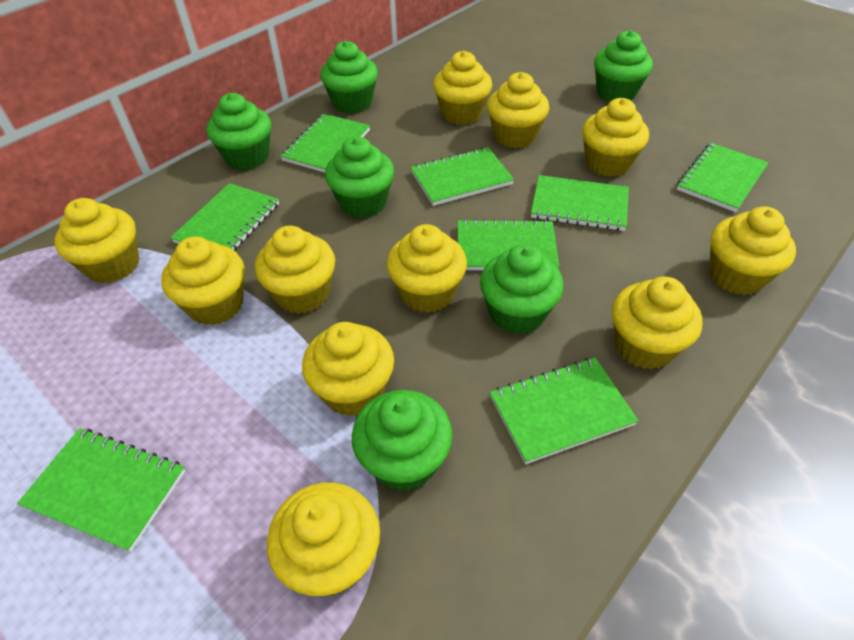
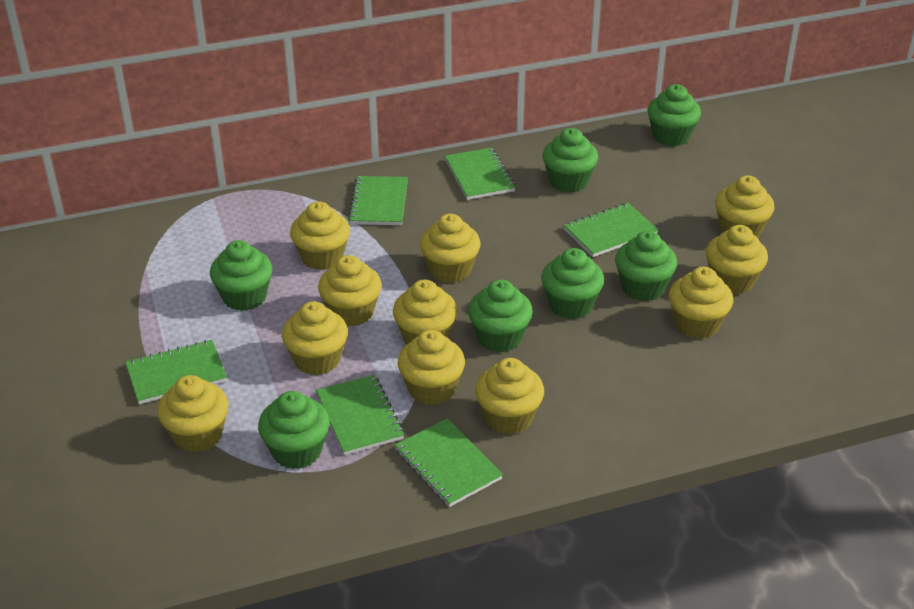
green cupcake: [206,93,271,170] [320,41,378,113] [325,136,394,218] [352,390,452,491] [480,244,564,334] [594,30,653,101] = 6 -> [210,240,273,311] [258,391,330,469] [468,280,533,352] [541,248,604,319] [542,128,598,193] [615,231,677,301] [647,84,701,147] = 7
green notebook: [17,428,185,552] [170,183,279,250] [280,114,370,173] [411,147,514,206] [458,219,560,270] [490,358,639,464] [531,175,629,231] [677,143,768,212] = 8 -> [125,340,227,404] [316,375,404,455] [348,176,408,225] [395,418,503,507] [445,148,515,200] [563,203,658,257] = 6

